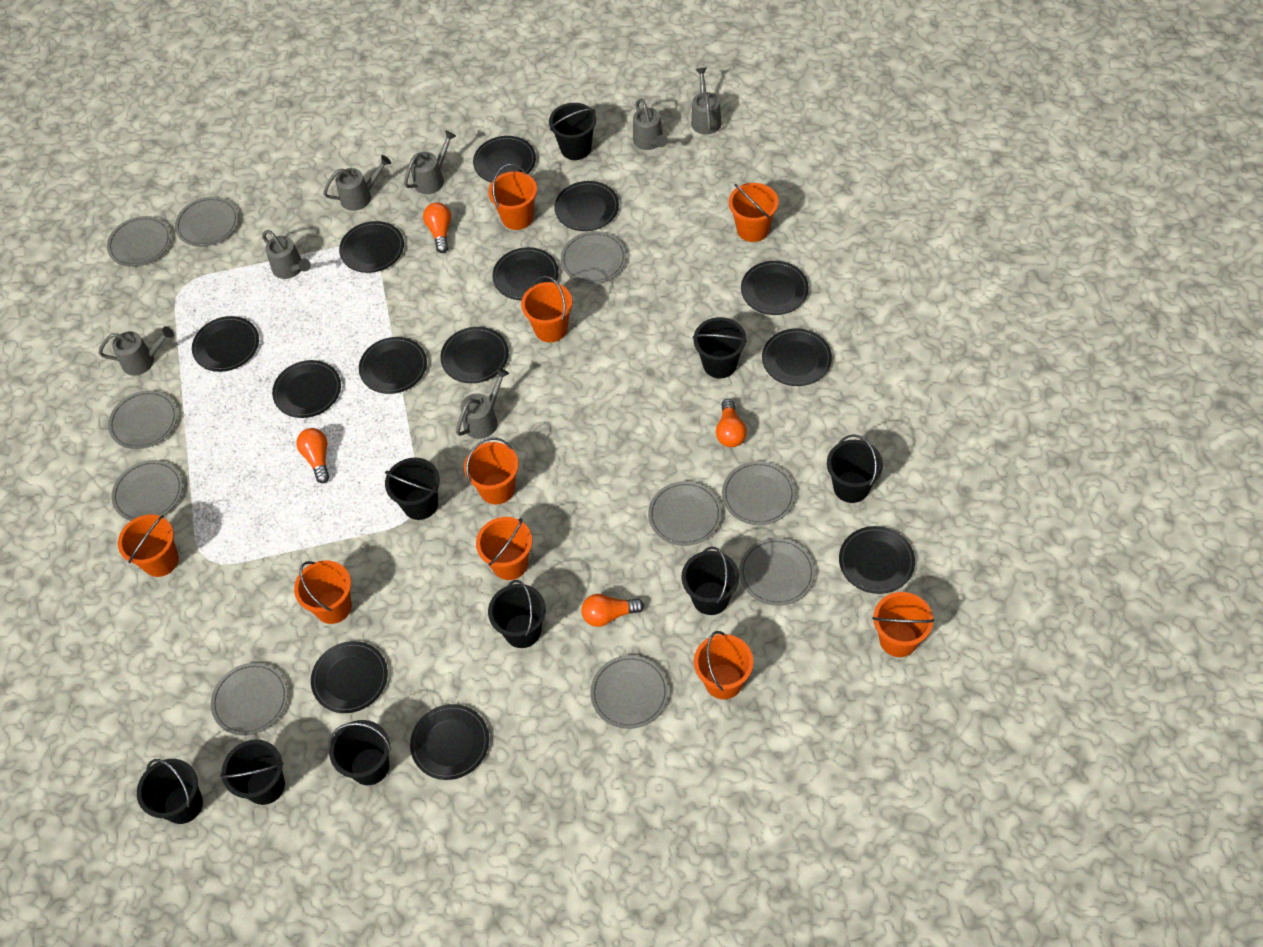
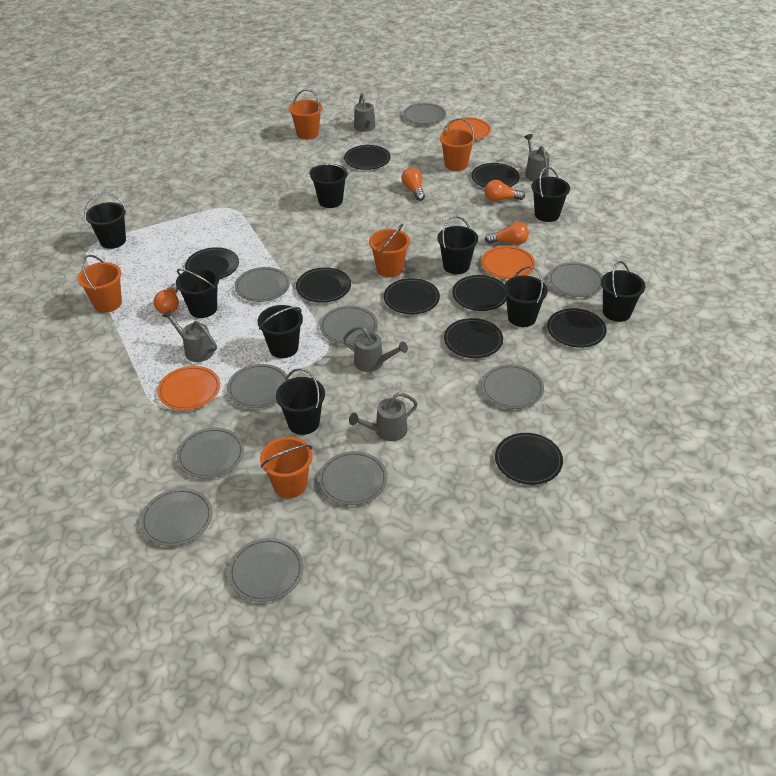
black plate: [192,316,259,372] [272,360,341,418] [311,641,388,713] [339,221,404,273] [359,337,427,394] [410,704,489,780] [440,327,509,383] [473,136,536,182] [492,247,559,301] [554,181,619,231] [741,261,809,315] [762,328,832,386] [839,526,915,594] = 13 -> [185,247,239,279] [296,267,351,303] [344,145,390,170] [384,278,440,314] [444,318,503,358] [452,275,506,311] [471,163,520,187] [495,433,563,485] [547,308,606,348] = 9
grey watering can: [99,327,174,376] [262,230,311,279] [323,155,391,211] [404,130,456,194] [456,368,509,439] [633,99,667,150] [691,68,722,135] = 7 -> [162,309,217,362] [343,326,408,372] [349,393,418,441] [354,93,375,132] [524,134,550,181] = 5
orange bucket: [118,514,179,577] [294,560,352,624] [464,437,519,505] [476,517,532,580] [488,164,537,230] [521,276,572,342] [694,631,753,699] [729,183,779,242] [872,592,934,657] = 9 -> [78,255,122,313] [260,437,313,498] [289,89,322,140] [369,224,410,277] [440,118,475,171] = 5
orange plate: none = 0 -> [157,366,220,410] [446,117,491,140] [481,246,535,279] = 3

